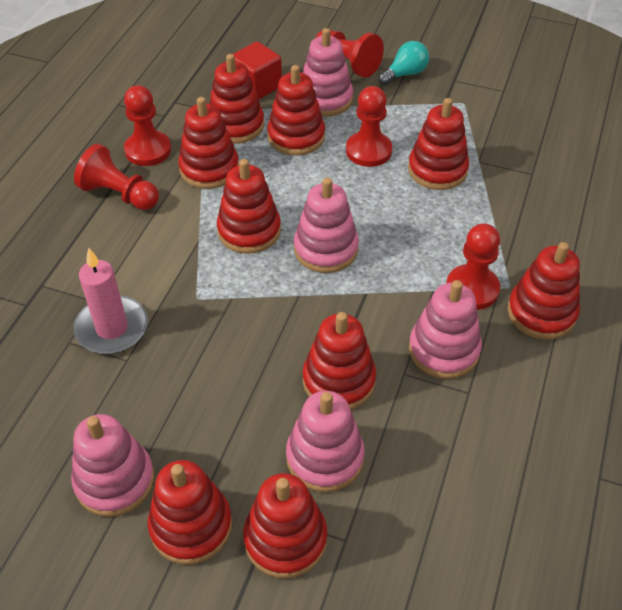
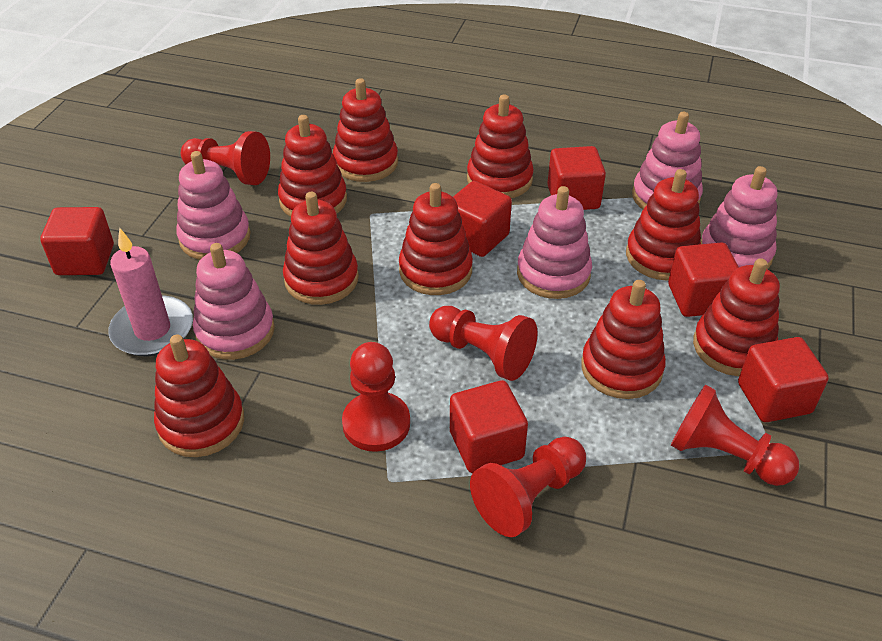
red cube: [233,42,282,99] = 1 -> [40,207,114,275] [450,380,528,473] [453,181,512,257] [547,146,606,210] [668,242,739,317] [738,337,829,422] = 6
turquoise light bulb: [379,41,429,85] = 1 -> none = 0

